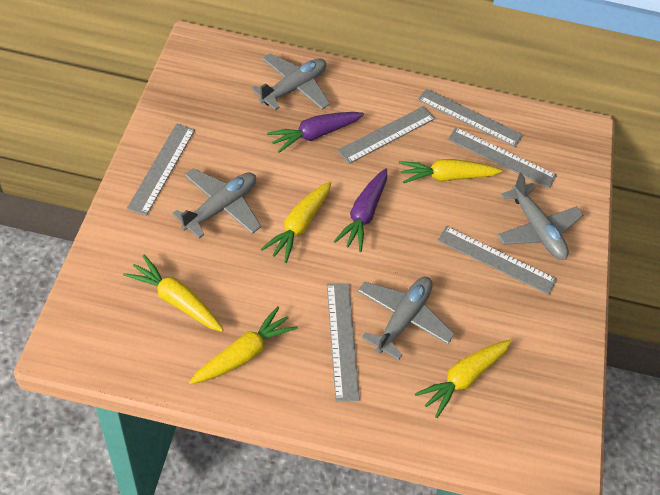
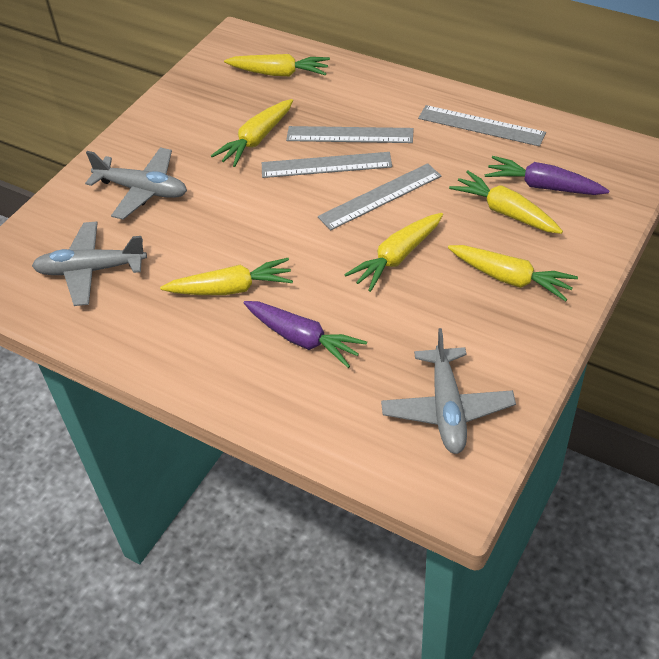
grey plane: [172,168,261,239] [251,53,330,110] [358,277,455,360] [497,173,583,260] = 4 -> [32,221,147,306] [85,147,187,220] [381,328,516,454] = 3
grey ruler: [127,124,195,216] [327,283,360,401] [337,106,435,164] [418,88,523,147] [438,226,557,295] [448,127,557,189] = 6 -> [262,152,392,178] [286,126,414,143] [318,163,441,231] [418,105,546,146] = 4
yellow carrot: [123,255,223,332] [189,306,298,385] [261,182,331,263] [399,159,502,183] [415,340,512,418] = 5 -> [160,258,293,295] [211,99,293,167] [224,54,330,76] [344,213,443,292] [448,245,578,302] [449,171,563,234] = 6

